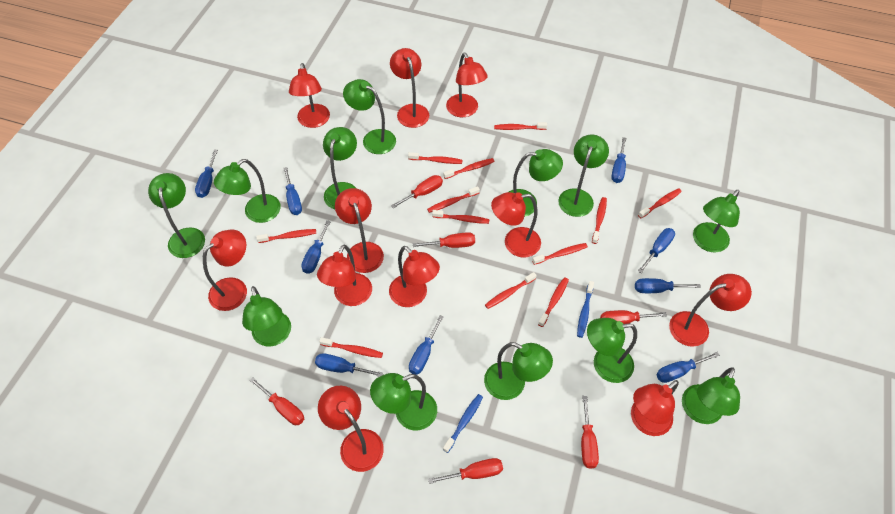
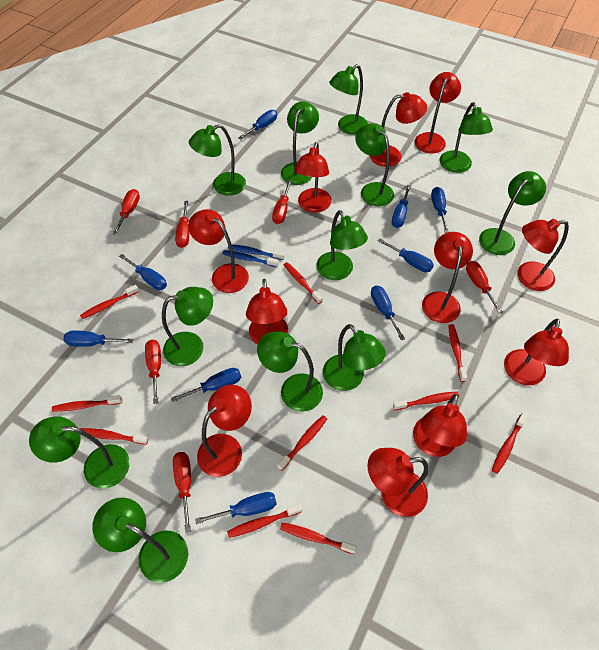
red toothbrush: [256,229,316,243] [319,337,383,358] [408,152,462,164] [427,186,480,213] [432,210,489,224] [443,158,495,179] [485,272,537,309] [494,122,547,130] [532,243,588,265] [538,277,569,327] [592,197,607,244] [638,188,682,218] = 12 -> [52,395,122,412] [80,285,139,319] [80,428,148,445] [227,504,302,538] [277,415,327,471] [280,522,357,554] [284,262,323,304] [393,391,459,410] [448,324,467,382] [492,412,528,474] = 10

